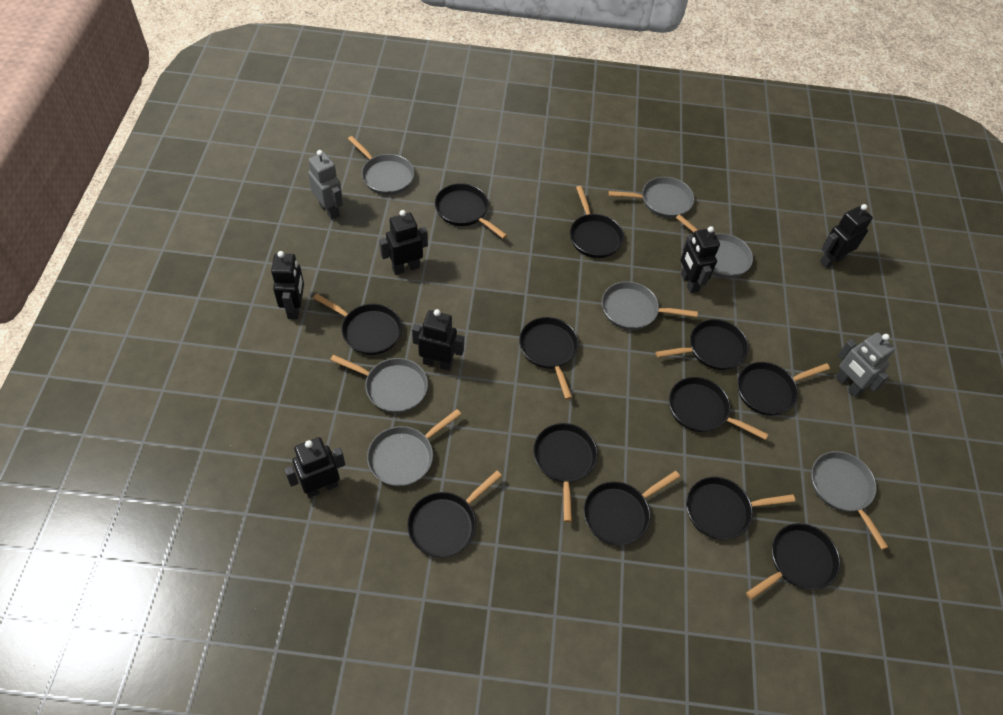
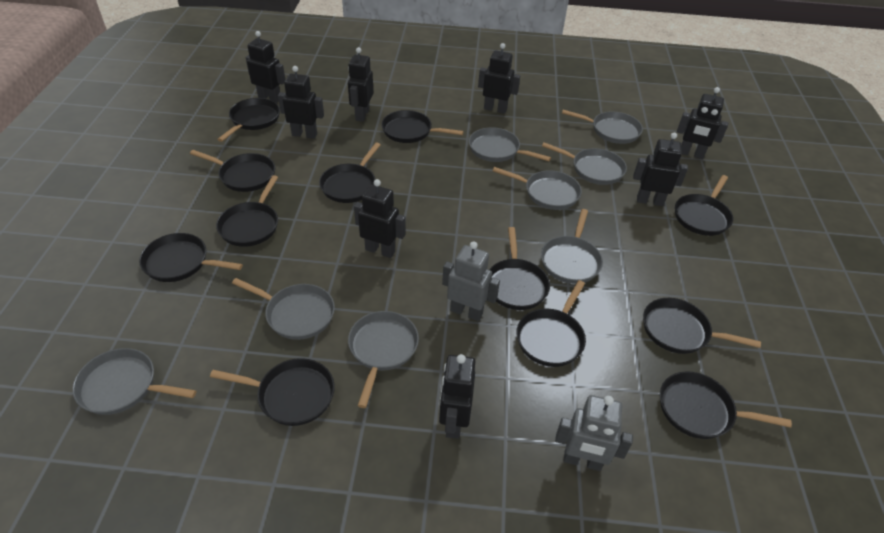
black robot: [271,251,304,320] [284,437,345,498] [379,210,428,275] [412,309,464,371] [680,226,720,293] [820,204,873,268] = 6 -> [246,31,285,103] [278,66,324,139] [348,47,373,122] [354,179,406,258] [439,354,475,439] [478,43,520,114] [633,133,688,206] [677,87,728,159] = 8
grey pan: [330,355,428,413] [348,136,415,195] [367,409,461,487] [602,281,698,330] [608,177,694,218] [676,214,753,278] [811,451,888,550] = 7 -> [72,348,197,415] [232,278,335,340] [348,311,419,408] [469,127,551,162] [493,167,582,210] [541,209,603,284] [542,142,627,185] [562,110,643,144] = 8

